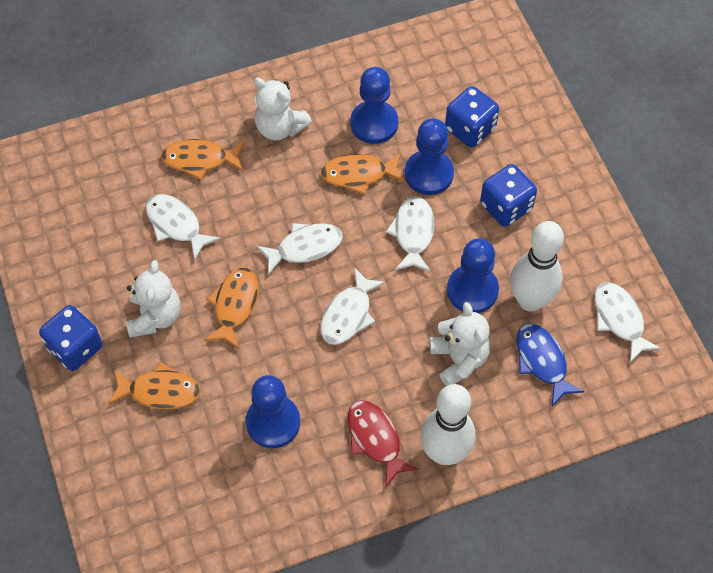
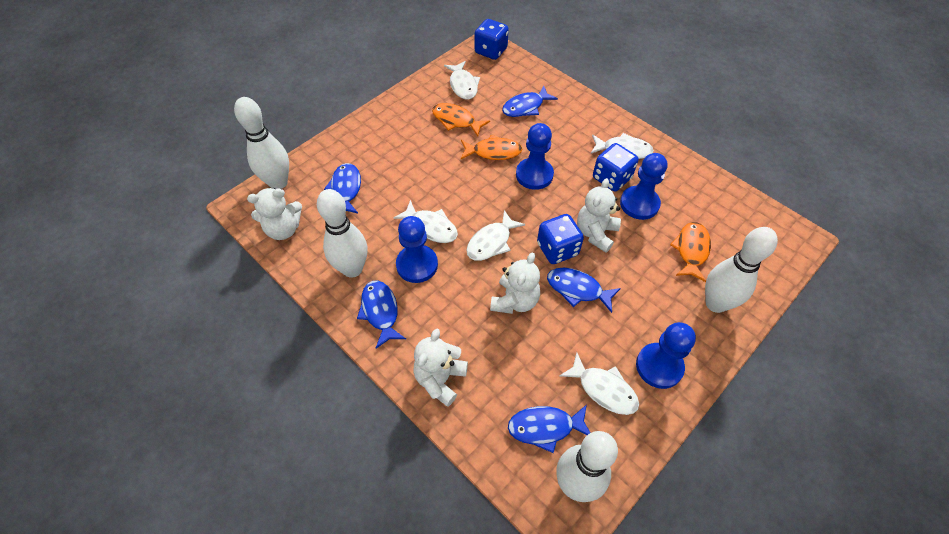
blue fish: [517,323,584,406] = 1 -> [324,163,361,213] [357,280,406,348] [502,86,558,117] [508,405,590,453] [547,268,621,313] = 5
orange fish: [108,362,201,409] [161,139,244,180] [204,268,258,349] [321,153,405,195] = 4 -> [432,103,490,136] [461,134,522,160] [670,222,711,282] = 3
red fish: [348,400,418,488] = 1 -> none = 0
white bowling pin: [420,384,475,465] [510,221,564,312] = 2 -> [234,97,289,189] [317,189,367,278] [556,431,618,502] [705,227,778,313] = 4
white teddy bear: [126,260,180,338] [254,78,312,141] [429,302,490,386] = 3 -> [247,188,302,240] [413,329,468,407] [490,253,540,314] [577,178,621,252] = 4

